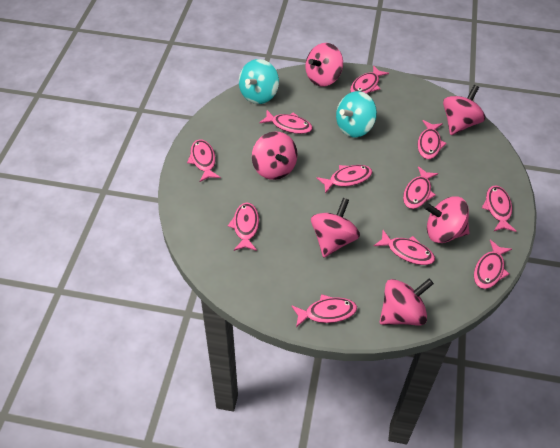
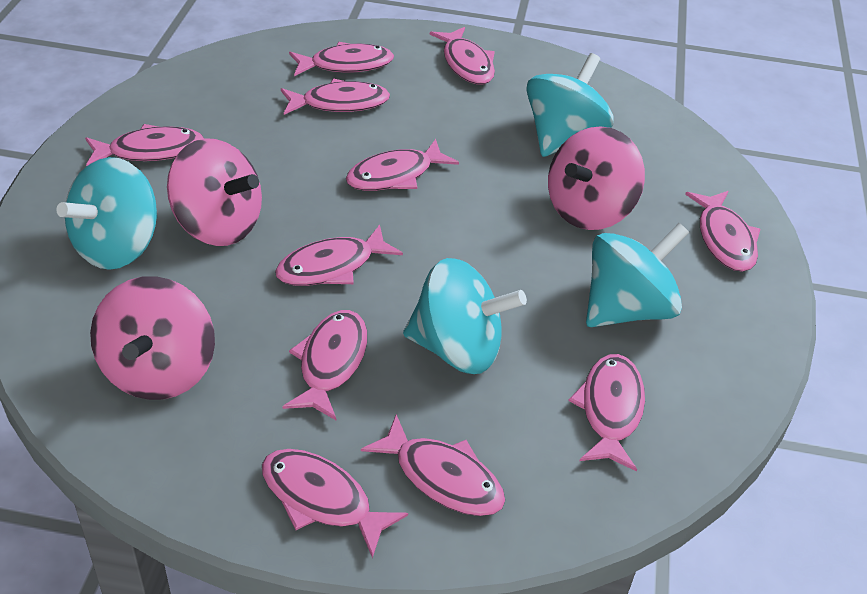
pink spinning top: [252,131,298,180] [305,43,343,87] [311,198,360,258] [380,279,434,326] [424,196,469,243] [443,85,485,135] = 6 -> [90,276,215,400] [167,138,262,246] [548,126,645,230] = 3
turquoise spinning top: [239,59,279,104] [336,91,377,137] = 2 -> [56,157,157,270] [403,258,527,374] [526,53,614,157] [586,223,689,327] = 4

